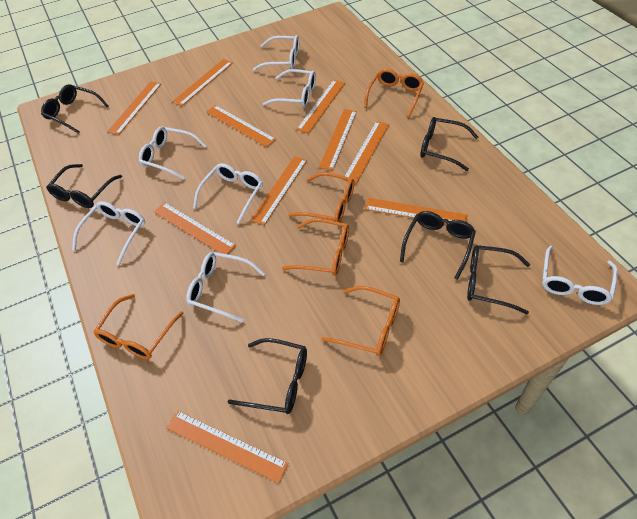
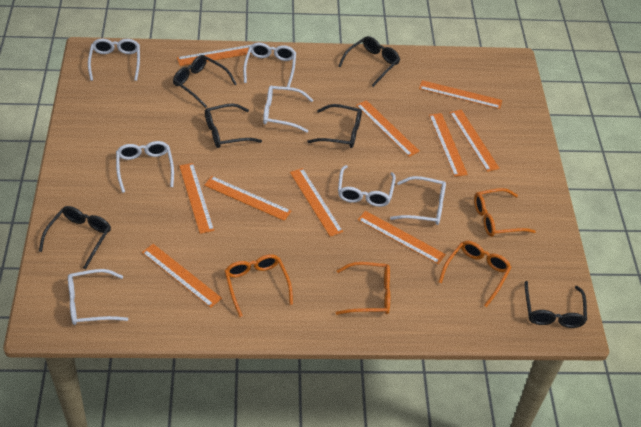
orange glasses: [93,294,184,359] [282,218,349,276] [289,172,355,222] [321,286,400,356] [364,69,424,118] = 5 -> [225,254,293,317] [336,262,390,315] [439,241,512,307] [474,188,536,237] = 4

